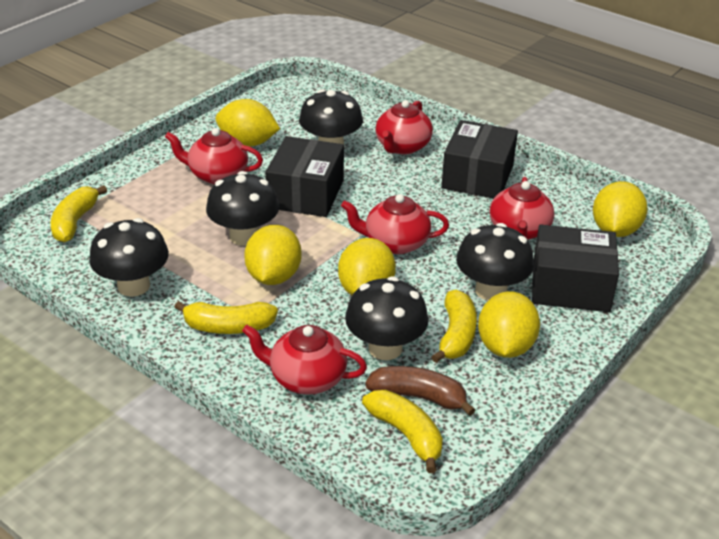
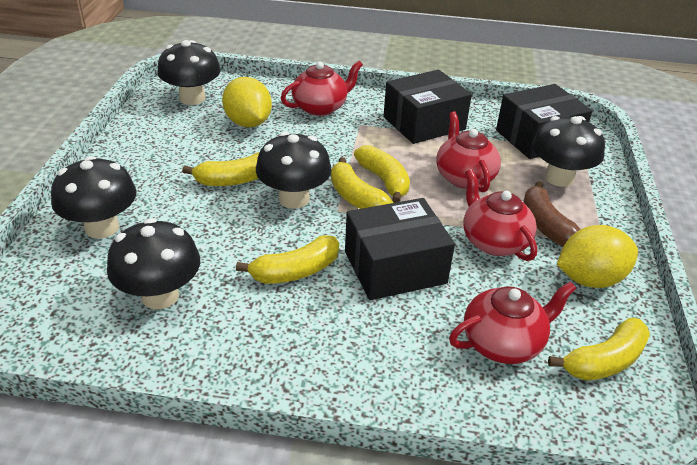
red teapot: [165,128,263,184] [242,325,367,395] [341,194,449,254] [376,100,433,155] [490,177,554,240] = 5 -> [281,61,363,116] [436,111,501,193] [449,281,577,364] [463,169,537,261] = 4
yellow banana: [51,185,107,243] [174,301,278,334] [362,390,443,473] [431,290,477,363] = 4 -> [182,152,259,186] [236,235,339,284] [331,157,393,209] [354,145,410,203] [548,318,650,381] = 5
yellow lemon: [216,99,280,147] [244,225,301,285] [338,238,396,295] [478,291,540,358] [593,181,648,237] = 5 -> [222,77,272,127] [557,225,638,288] = 2

